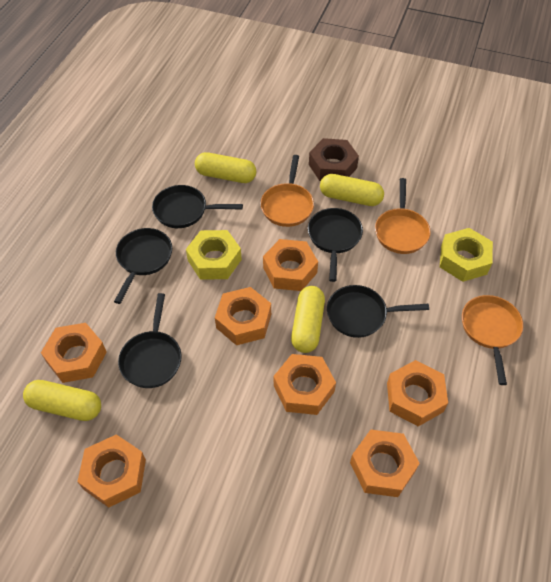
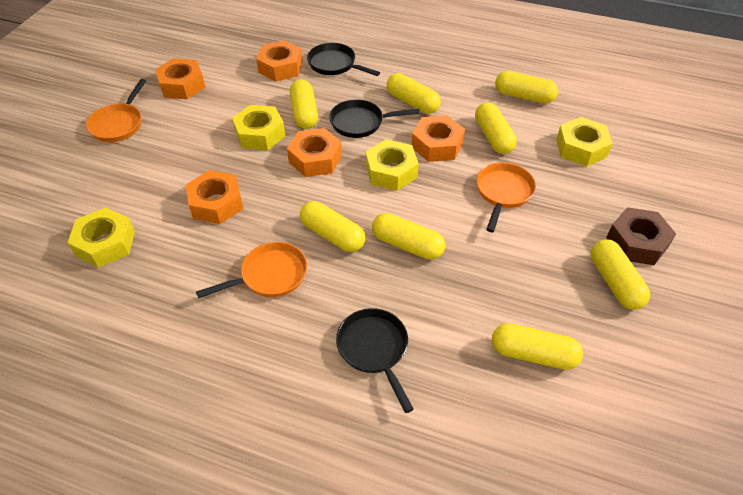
black pan: [114,228,172,304] [118,293,182,388] [152,185,243,228] [308,208,363,282] [327,285,429,338] = 5 -> [307,43,380,76] [329,99,420,138] [336,308,414,413] = 3
orange nut: [41,323,107,383] [77,434,146,508] [215,287,271,345] [263,239,318,291] [274,354,336,415] [350,430,420,497] [387,360,448,426] = 7 -> [155,58,206,99] [186,170,243,224] [256,40,303,82] [287,128,342,177] [412,115,465,162] = 5
yellow capsule: [23,380,101,421] [195,152,256,183] [291,286,325,353] [320,174,384,206] = 4 -> [290,79,318,129] [300,201,366,252] [372,213,445,260] [387,73,441,114] [475,102,517,154] [492,323,583,370] [495,71,558,104] [591,239,650,310] = 8
yellow nut: [186,230,242,280] [440,228,493,282] = 2 -> [68,207,135,268] [232,105,285,150] [366,139,419,191] [556,117,613,167] = 4

